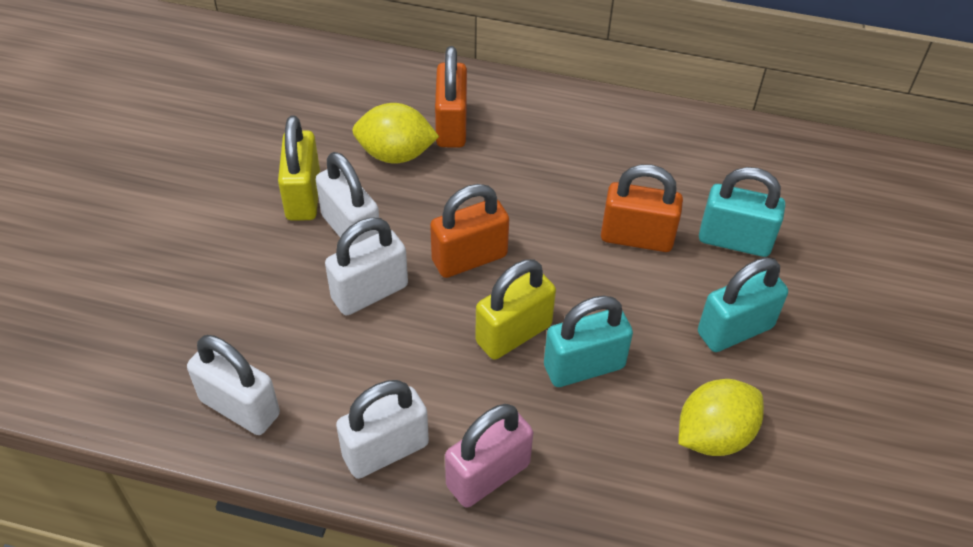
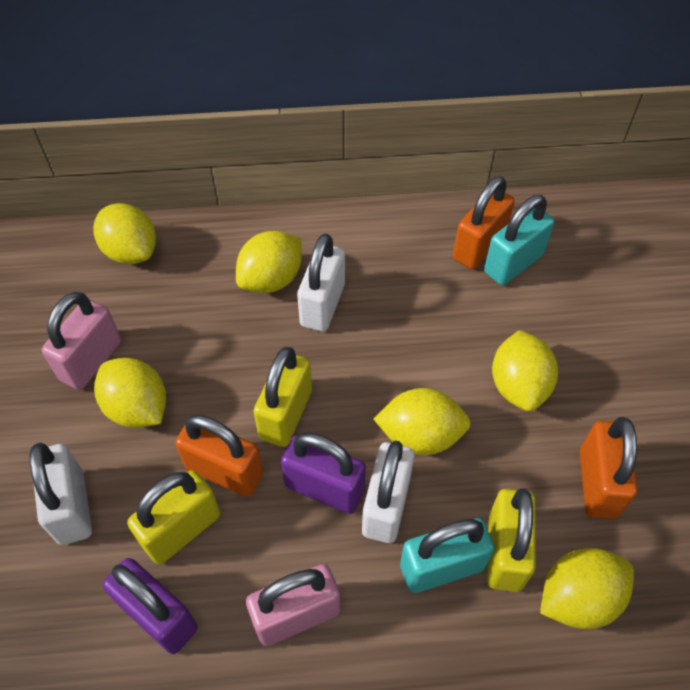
pink padlock: [445,404,533,508] = 1 -> [42,292,121,390] [246,564,340,646] = 2
purple padlock: none = 0 -> [103,558,198,654] [281,433,366,514] = 2
turquoise padlock: [544,295,633,387] [698,257,788,352] [699,167,785,257] = 3 -> [400,518,494,593] [484,195,554,285] = 2
white padlock: [187,335,280,435] [316,152,379,246] [325,217,408,315] [336,380,429,479] = 4 -> [30,442,92,545] [297,234,345,331] [362,440,414,543] = 3
yellow lemon: [352,103,439,163] [679,379,764,456] = 2 -> [93,203,156,264] [94,358,166,428] [236,231,302,293] [374,388,471,455] [492,330,558,411] [540,548,634,629] = 6
yellow padlock: [278,115,320,221] [475,259,556,360] = 2 -> [127,470,220,564] [253,347,312,447] [487,488,536,592] = 3

